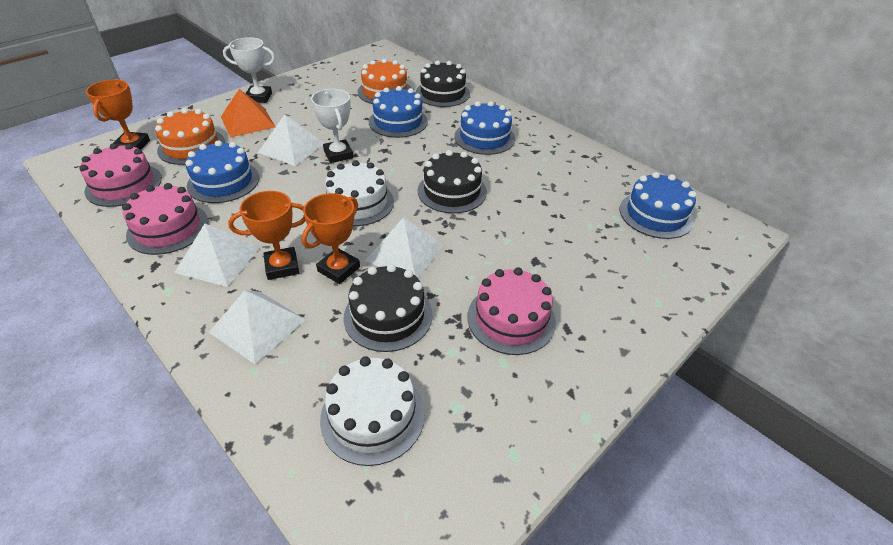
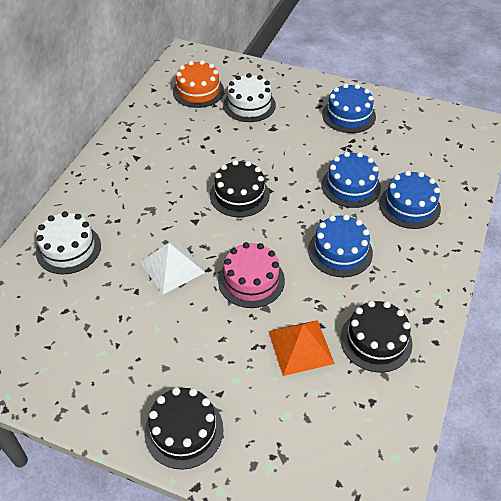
orange cake: [155,108,225,165] [358,59,411,104] = 2 -> [173,60,224,108] = 1
orange trophy: [86,79,150,150] [228,191,306,280] [302,193,360,284] = 3 -> none = 0
pink cake: [80,143,162,207] [122,183,208,255] [468,268,556,355] = 3 -> [218,242,285,308] = 1
white pyramid: [175,224,261,287] [209,290,306,364] [258,114,325,166] [365,217,444,278] = 4 -> [140,242,205,294] = 1
white trophy: [223,37,275,103] [311,89,353,163] = 2 -> none = 0

